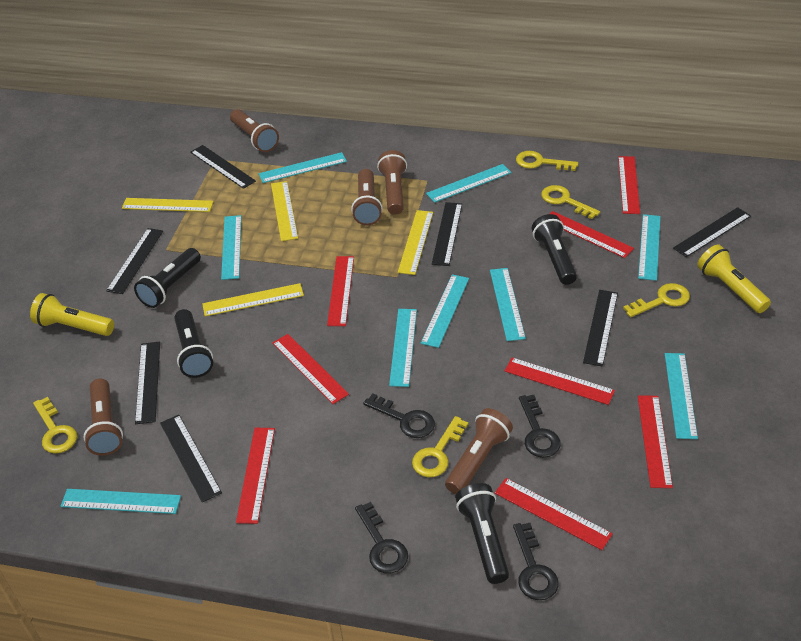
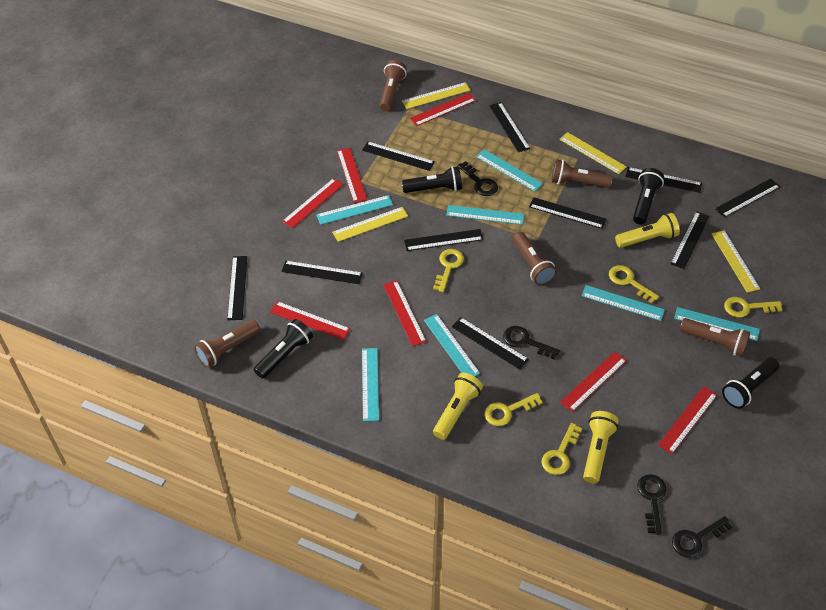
black ruler: [106,228,163,294] [135,342,160,424] [160,415,222,502] [190,145,256,189] [432,202,462,266] [583,290,618,367] [673,207,751,257] = 7 -> [227,256,247,320] [282,260,363,284] [362,142,435,171] [404,229,484,251] [452,317,529,370] [489,102,530,152] [529,197,606,229] [626,167,702,193] [670,211,709,269] [715,178,780,218] = 10
red ruler: [236,428,275,524] [272,334,349,404] [327,256,354,326] [495,478,613,550] [505,357,615,405] [550,211,634,258] [618,156,640,214] [638,395,673,488] = 8 -> [270,301,350,340] [282,178,344,228] [337,148,367,203] [383,280,427,346] [410,93,476,126] [560,351,627,412] [658,387,717,454] = 7
turquoise ruler: [60,489,181,514] [221,215,242,280] [259,152,347,183] [389,309,417,387] [421,274,469,348] [426,164,512,203] [490,268,526,341] [638,214,661,281] [665,353,698,439] = 9 -> [316,195,393,225] [362,348,379,421] [424,314,480,377] [446,205,524,225] [476,149,543,192] [582,285,665,321] [674,307,760,341] = 7
yellow flashlight: [30,293,114,336] [697,245,771,313] = 2 -> [433,373,483,440] [583,411,619,483] [615,213,680,248] = 3

